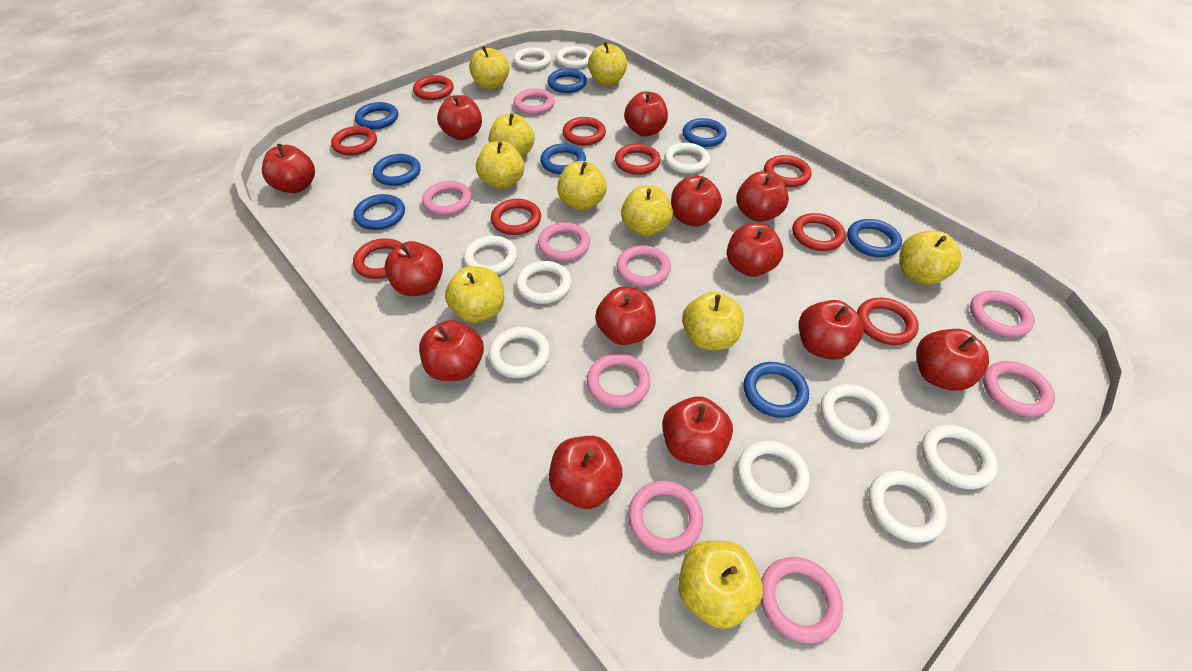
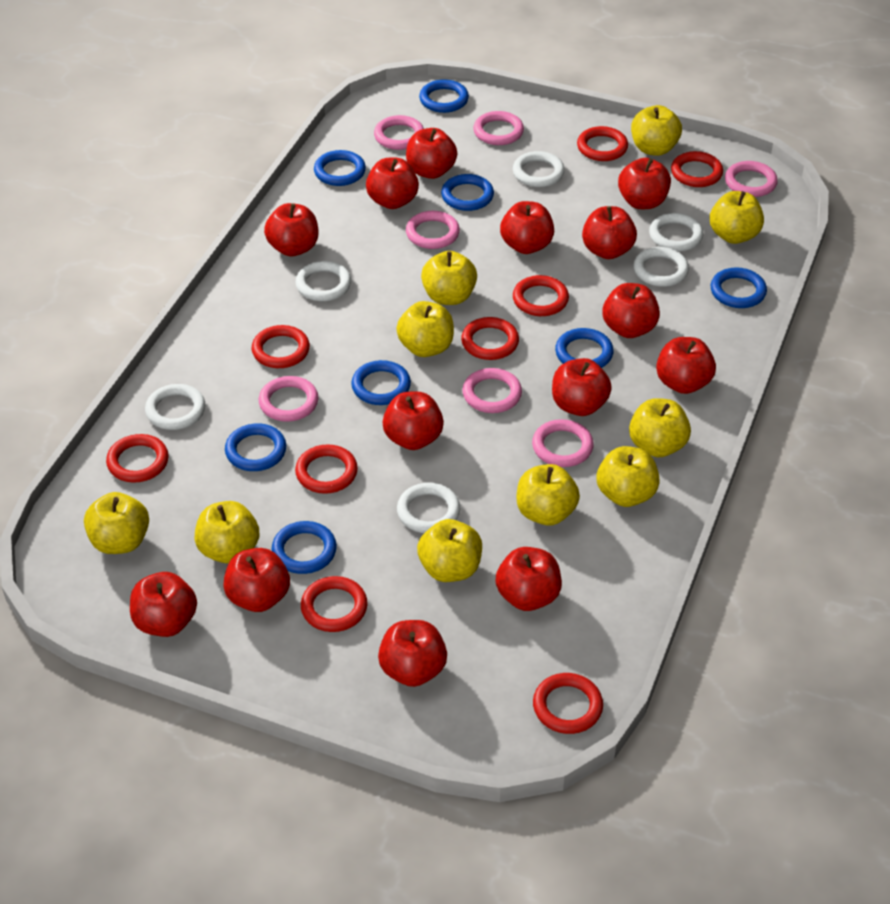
pink ring: [422,181,472,216] [514,88,555,115] [538,222,590,261] [587,353,650,408] [616,245,671,287] [628,480,703,554] [761,557,843,643] [970,290,1035,337] [983,361,1055,417] = 9 -> [259,376,319,422] [374,115,424,150] [406,211,460,249] [462,368,522,413] [473,111,524,145] [532,419,594,467] [725,161,778,197] = 7
red apple: [262,144,315,193] [384,241,443,296] [419,320,484,381] [437,95,482,140] [549,436,623,509] [595,287,656,345] [624,91,668,136] [662,396,733,465] [671,176,722,227] [727,223,783,277] [736,171,789,222] [799,300,864,360] [916,329,989,391] = 13 -> [130,572,197,637] [223,548,290,612] [264,203,318,256] [366,158,419,209] [378,620,447,687] [382,392,444,450] [406,128,457,179] [496,547,562,611] [500,201,554,254] [552,358,612,416] [582,206,637,259] [603,283,660,338] [618,158,671,209] [656,337,716,394] = 14
white ring: [464,236,517,275] [488,327,550,378] [513,47,551,70] [516,261,572,304] [556,46,592,69] [664,143,710,174] [737,440,810,508] [820,384,890,443] [868,471,947,543] [921,424,998,489] = 10 -> [145,384,205,430] [295,261,351,301] [397,483,460,533] [513,151,565,187] [634,247,689,287] [649,213,704,251] = 6

